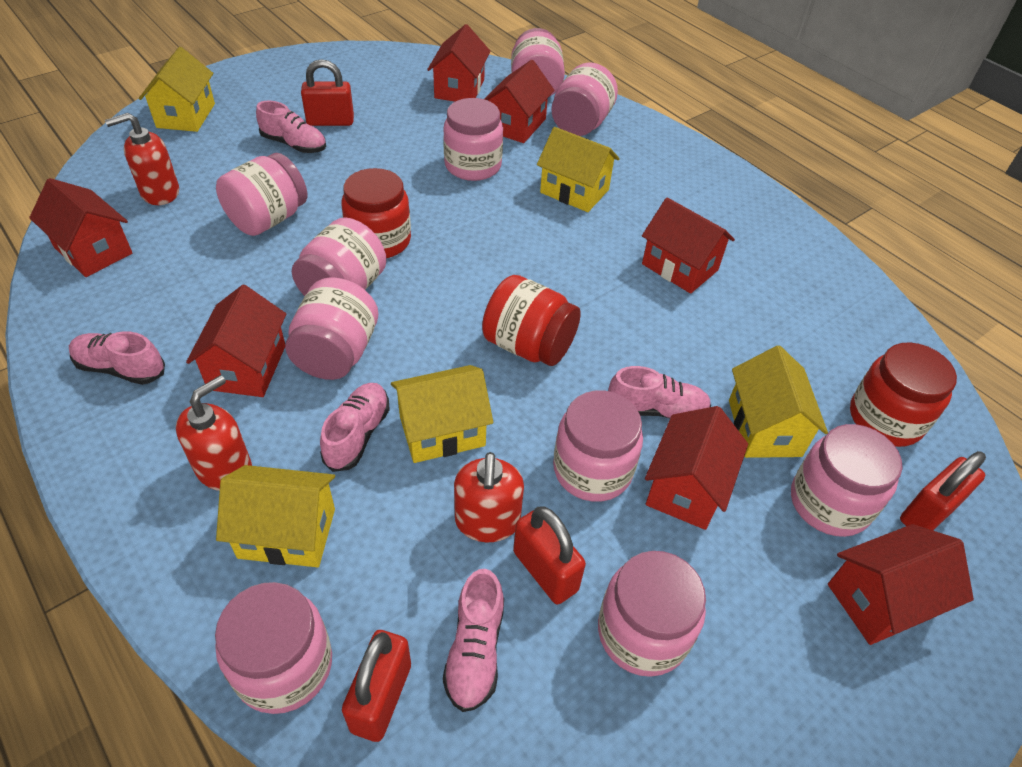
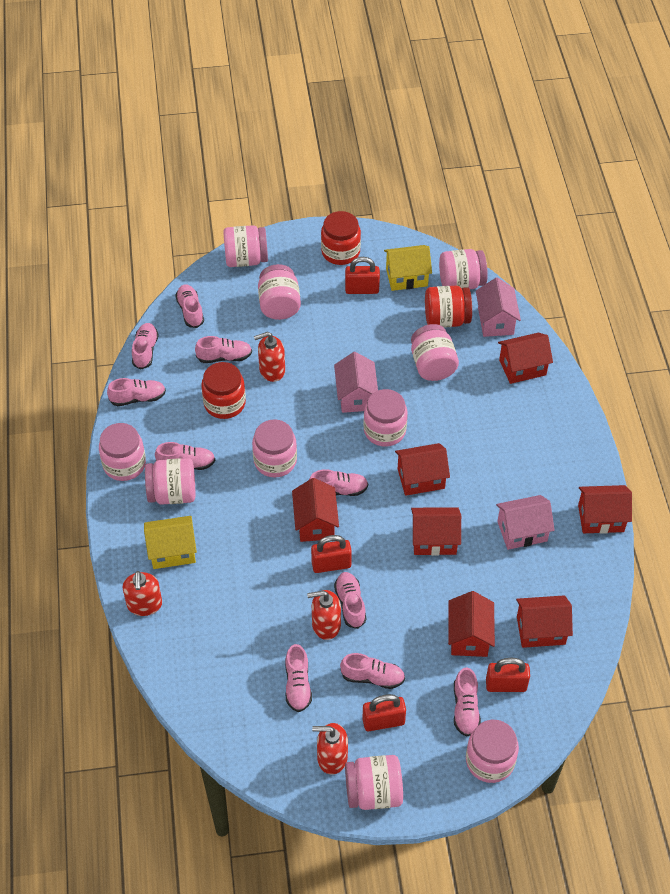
pink house: none = 0 -> [334,352,378,413] [476,278,521,337] [496,495,555,550] = 3
pink shoe: [69,331,165,385] [256,101,326,153] [320,383,390,472] [442,569,504,712] [608,366,711,419] = 5 -> [107,378,166,406] [132,323,159,370] [155,442,215,470] [175,284,204,328] [195,336,252,363] [285,644,312,712] [309,469,368,496] [334,572,366,629] [340,653,405,689] [454,667,481,736] = 10
red soap dispenser: [105,113,179,205] [176,375,252,491] [454,452,524,542] = 3 -> [123,571,162,616] [254,332,285,382] [307,590,341,640] [312,723,348,775] = 4
yellow house: [139,47,215,132] [216,465,335,567] [391,365,493,463] [537,127,620,212] [729,346,828,458] = 5 -> [144,516,197,569] [384,245,432,291] = 2

